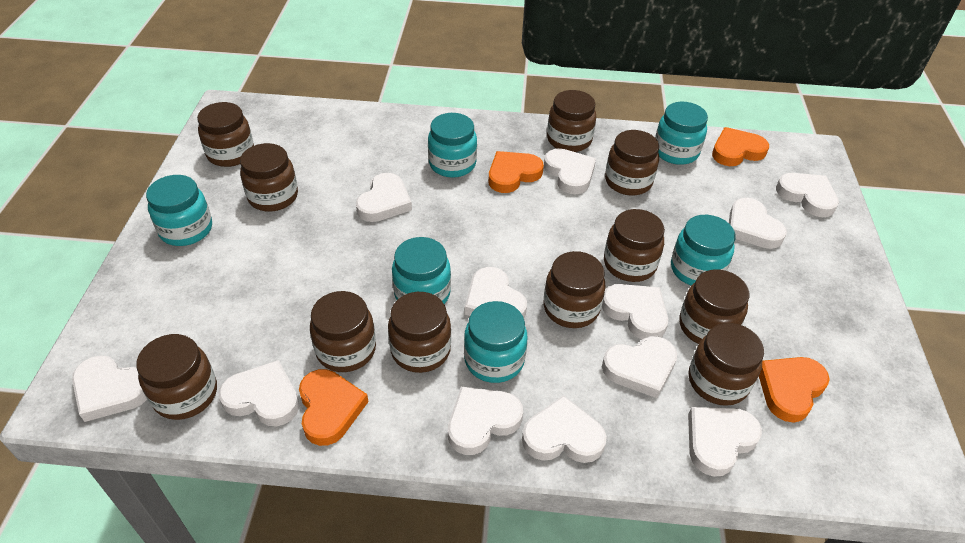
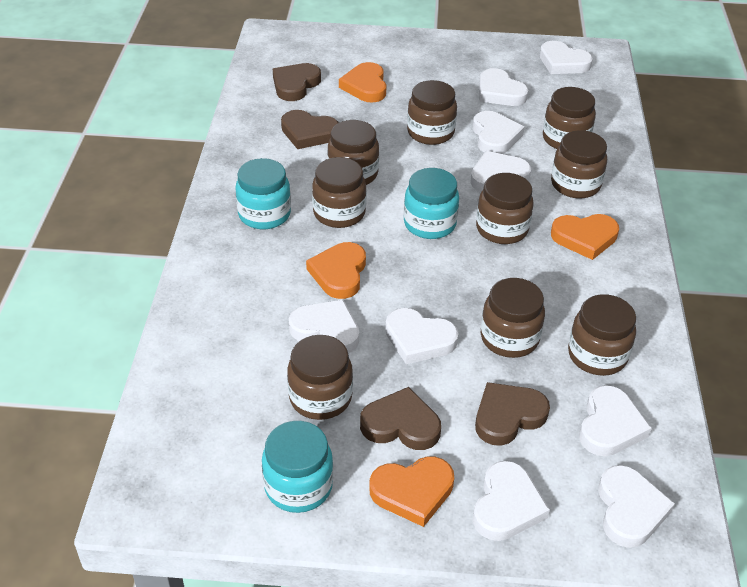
brown heart: none = 0 -> [273,63,321,101] [281,110,339,149] [360,387,441,450] [475,382,550,446] = 4
brown jar: [136,334,217,420] [197,102,254,167] [240,143,298,212] [310,291,376,372] [388,292,451,373] [544,251,606,328] [547,90,596,152] [604,209,665,282] [605,130,659,196] [679,270,749,344] [689,323,764,406] = 11 -> [287,335,353,420] [312,157,367,228] [327,120,379,185] [407,80,457,145] [476,173,534,244] [481,278,545,358] [543,87,596,149] [551,130,607,198] [568,294,636,376] = 9
turquoise jar: [146,175,212,246] [392,237,451,304] [428,113,477,178] [464,301,527,383] [655,102,708,165] [671,215,736,286] = 6 -> [235,158,291,229] [262,421,333,513] [404,168,459,239] = 3
white heart: [72,355,147,422] [219,360,299,426] [356,173,412,222] [448,386,523,455] [465,267,527,318] [522,395,607,463] [544,148,596,194] [602,284,668,340] [602,336,677,398] [688,407,762,477] [729,198,787,249] [776,173,839,217] = 12 -> [289,300,359,353] [385,308,459,364] [470,151,531,192] [473,111,524,154] [473,461,550,541] [479,68,529,106] [540,41,593,74] [579,385,652,456] [598,465,675,548] = 9

